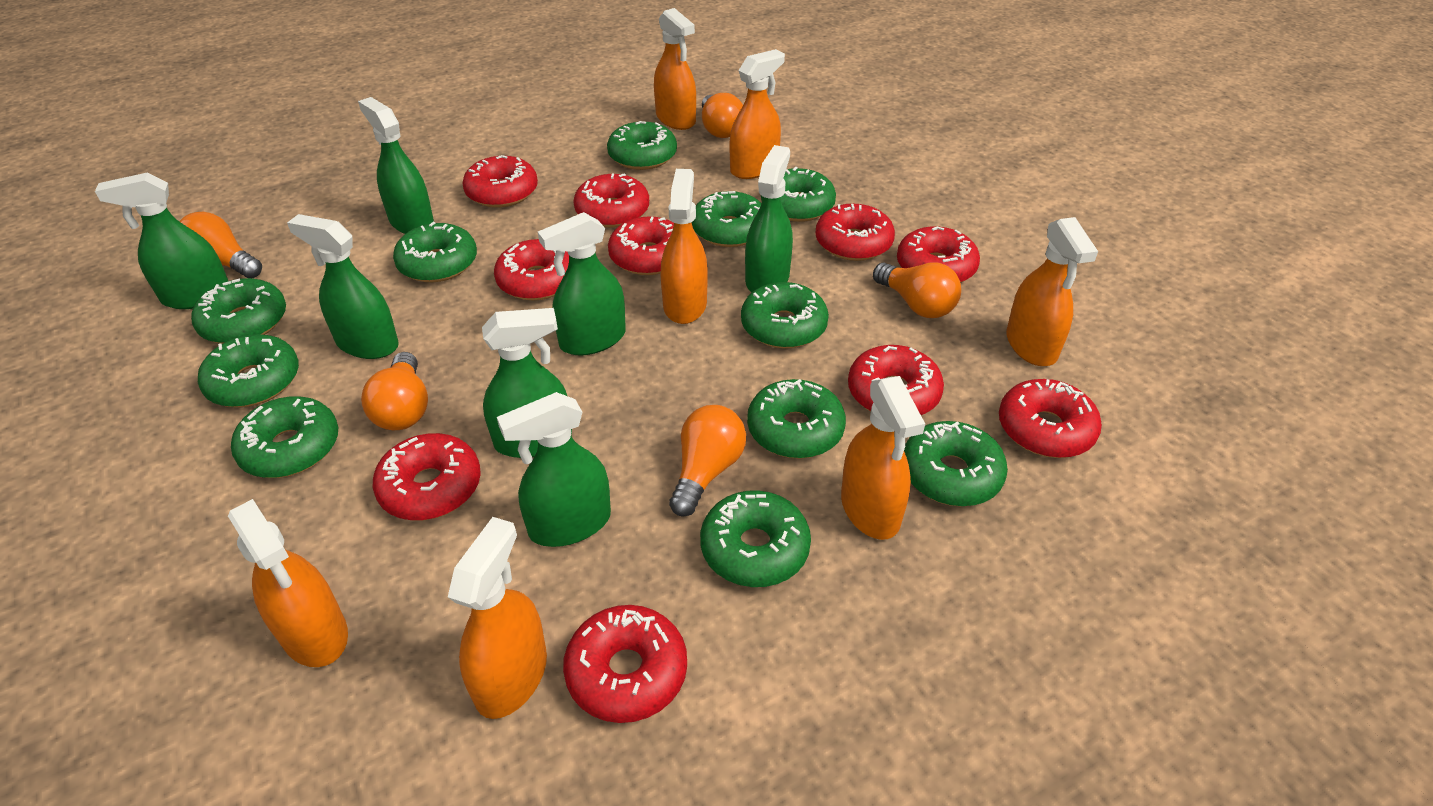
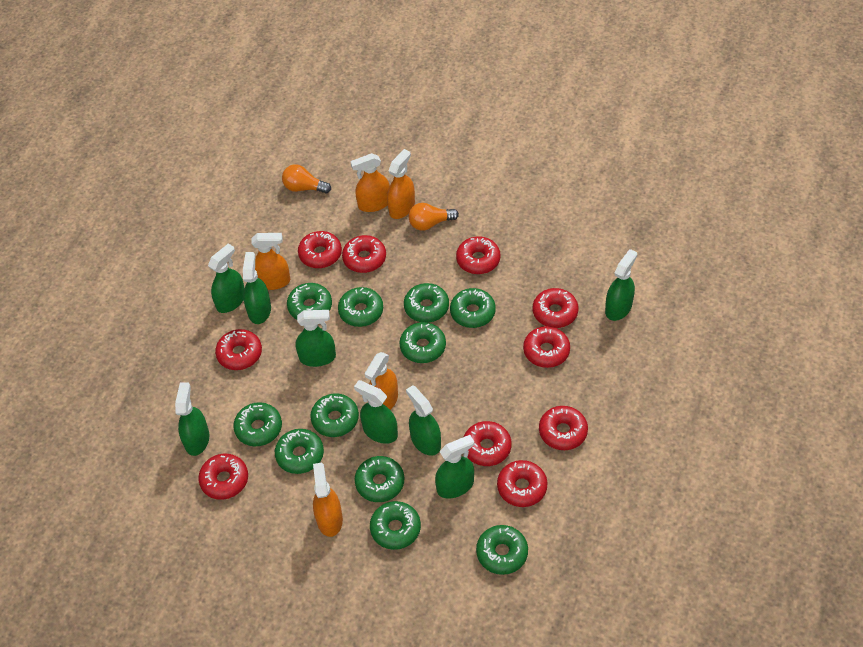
green spray bottle: [95,172,228,309] [287,214,399,359] [358,97,434,234] [482,308,572,458] [497,392,611,547] [538,212,626,355] [745,145,793,292] = 7 -> [175,382,209,456] [208,244,244,313] [243,252,271,324] [296,310,336,367] [354,380,398,444] [406,385,441,456] [435,435,474,499] [605,249,637,321] = 8
orange light bulb: [179,212,262,278] [361,352,428,430] [669,405,746,516] [702,93,743,138] [873,262,961,318] = 5 -> [282,164,331,194] [408,203,459,231] = 2
orange spray bottle: [228,499,348,667] [448,517,547,719] [654,8,696,130] [661,169,708,324] [730,49,785,179] [841,376,925,540] [1006,217,1098,366] = 7 -> [251,233,290,290] [313,462,343,537] [350,153,390,212] [365,352,398,410] [387,149,415,219] = 5

